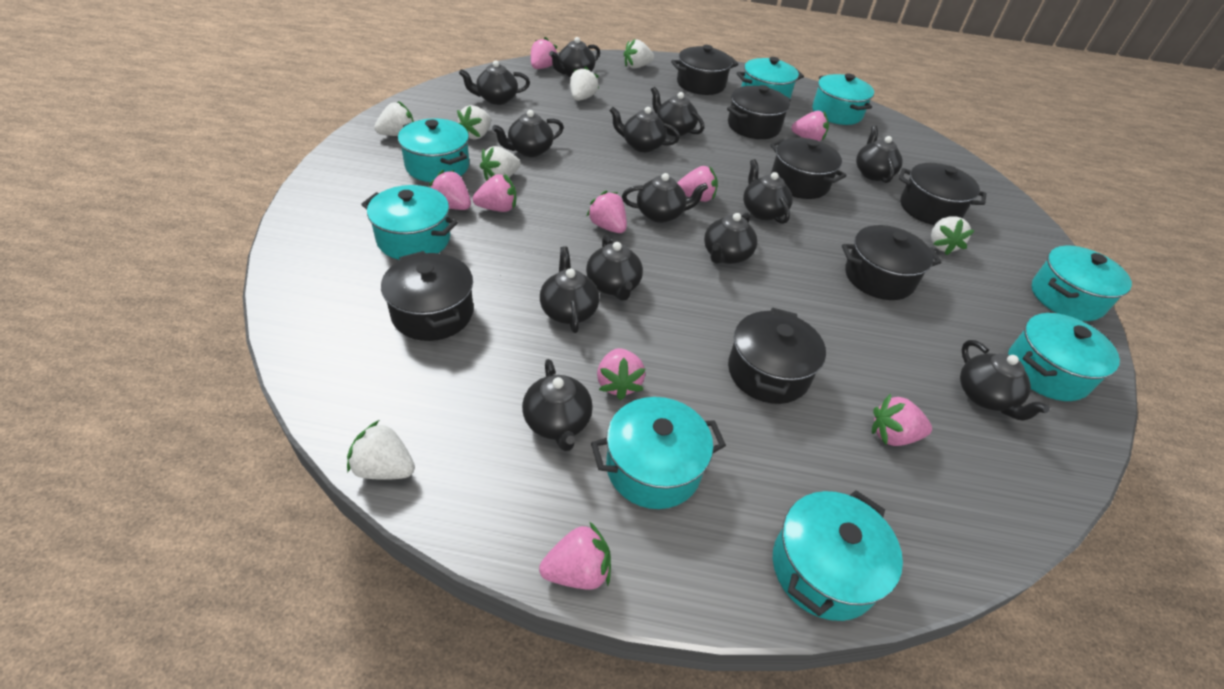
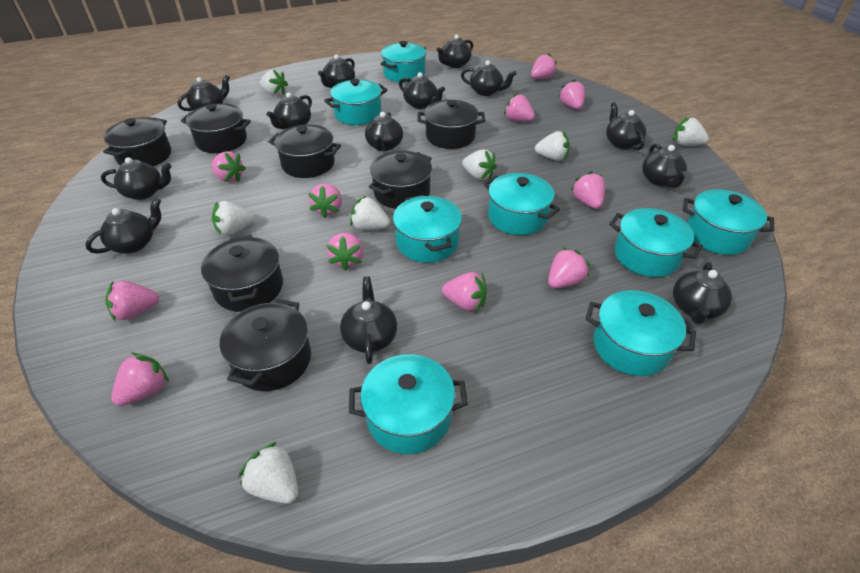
pink strawberry: [429,170,471,210] [472,174,516,212] [531,37,557,69] [539,521,611,590] [587,191,627,233] [597,348,646,400] [677,166,718,202] [791,111,829,141] [872,394,932,446] = 9 -> [105,281,159,322] [111,353,169,406] [211,151,246,182] [308,183,342,218] [327,232,363,271] [442,272,487,312] [504,93,535,121] [531,53,557,79] [548,247,590,288] [558,79,585,109] [571,171,605,209] = 11

